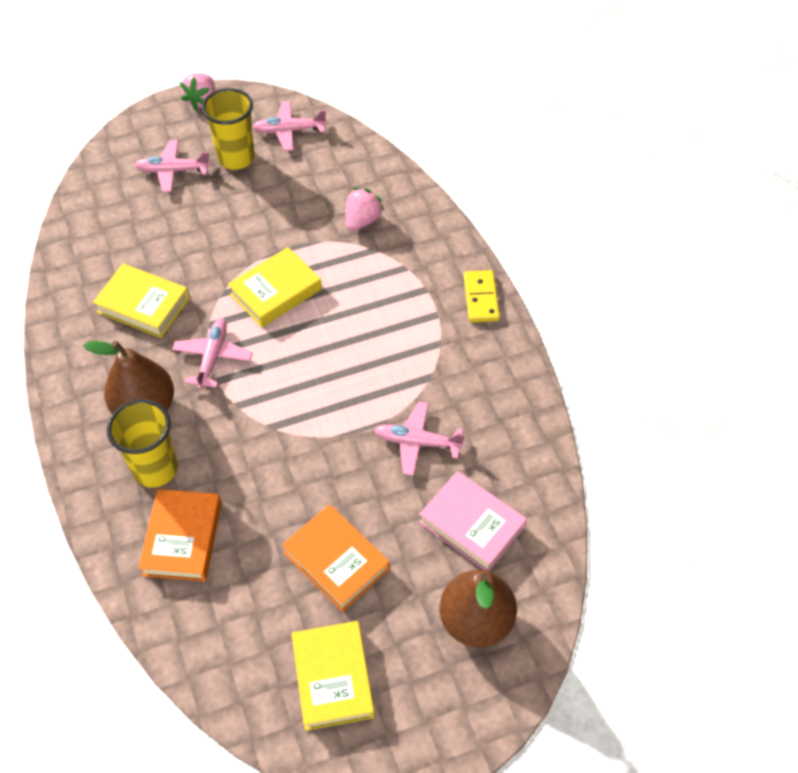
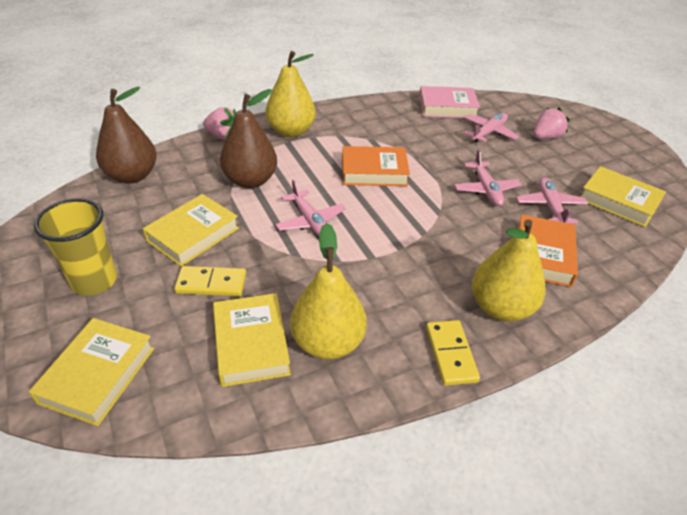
yellow book: [93,264,190,338] [228,247,322,327] [292,621,375,731] = 3 -> [29,318,155,426] [143,194,239,267] [213,293,291,387] [580,166,666,227] = 4
yellow cup: [107,399,178,488] [202,88,255,170] = 2 -> [34,198,117,296] = 1
yellow domino: [464,270,500,322] = 1 -> [174,266,246,296] [426,320,480,386] = 2
yellow pear: none = 0 -> [266,51,316,137] [290,223,367,360] [472,219,545,321] = 3

